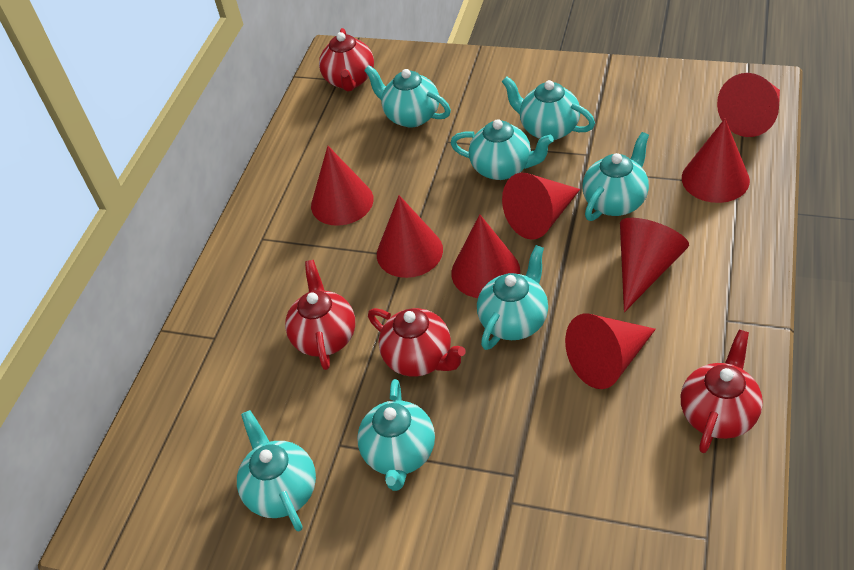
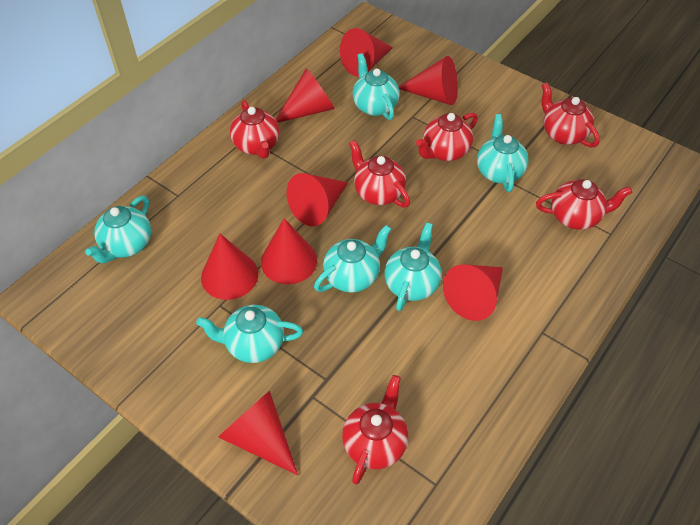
red teapot: [285,260,355,370] [319,28,374,92] [368,308,466,377] [681,330,763,453] = 4 -> [230,100,279,159] [342,375,408,485] [349,140,410,208] [416,113,478,161] [536,179,632,230] [541,82,600,147] = 6
turquoise teapot: [237,410,316,531] [357,379,435,491] [364,65,451,128] [450,119,554,180] [477,245,548,350] [502,76,595,140] [583,132,649,221] = 7 -> [85,196,151,263] [196,305,303,363] [314,225,391,293] [353,53,400,120] [385,223,442,311] [477,114,529,192] = 6

